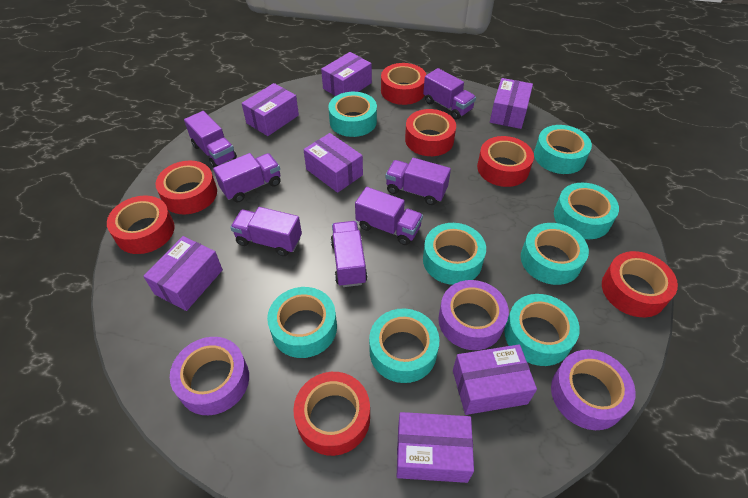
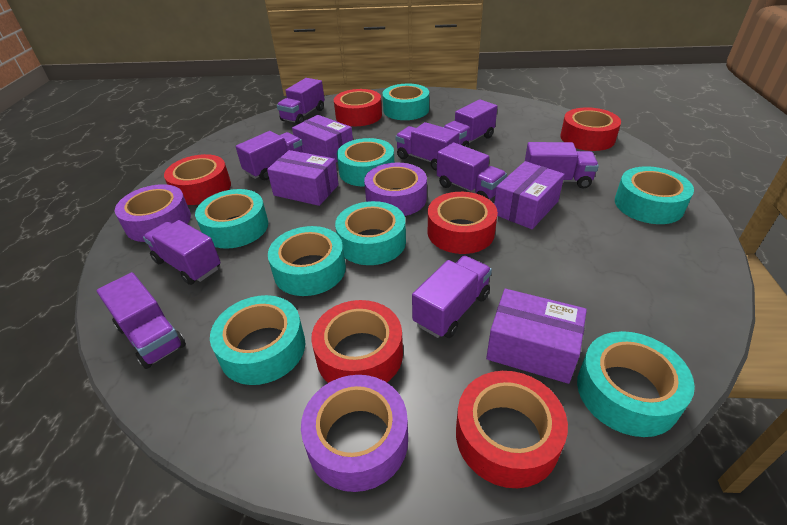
purple box: [143,236,223,311] [242,83,299,136] [303,133,363,193] [321,52,372,96] [397,412,474,483] [453,344,537,415] [490,78,533,129] = 7 -> [267,150,339,206] [292,115,353,162] [486,289,587,384] [494,161,565,229] = 4
purple truck: [184,111,237,168] [213,153,280,202] [230,207,302,256] [331,221,368,287] [355,187,423,245] [385,158,451,205] [423,68,476,119] = 7 -> [96,272,186,369] [143,220,221,285] [236,131,303,180] [277,78,325,124] [395,122,460,171] [412,256,492,338] [437,142,507,200] [444,99,498,148] [525,142,599,189] = 9
red tape: [107,196,175,254] [155,160,217,214] [293,372,370,456] [381,63,426,105] [405,109,456,156] [477,136,534,187] [602,251,678,317] = 7 -> [164,154,231,205] [311,300,403,383] [334,89,382,126] [428,192,498,254] [456,371,568,488] [560,107,621,151] = 6

